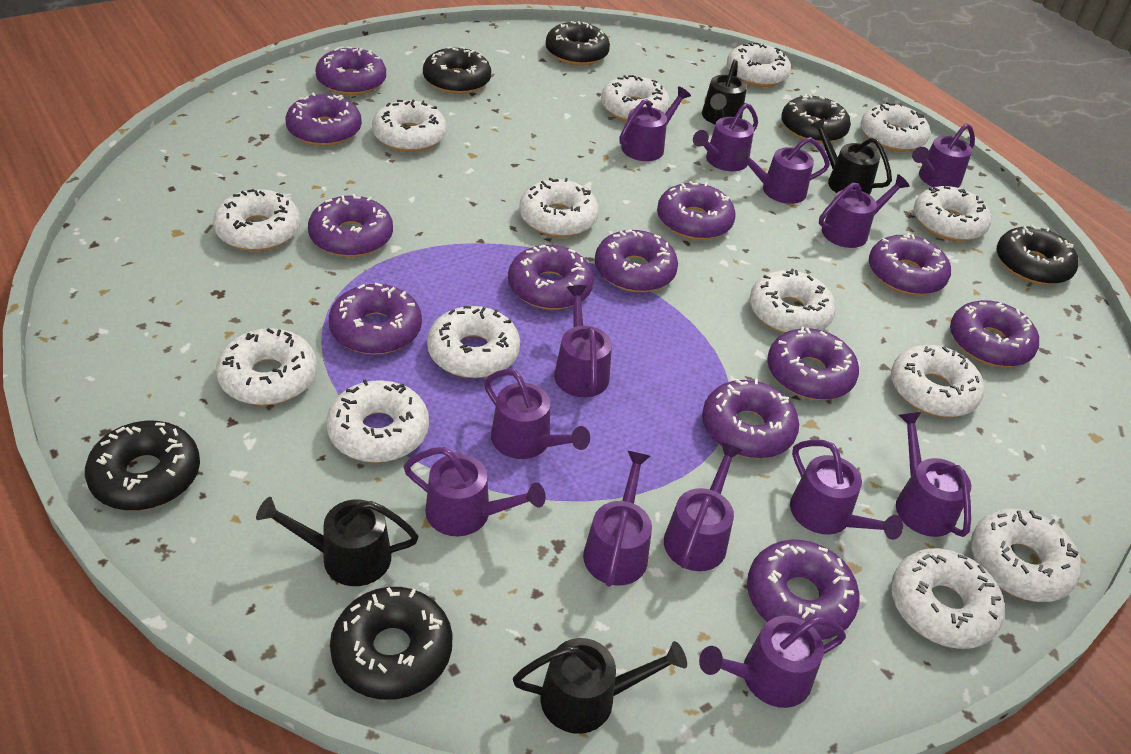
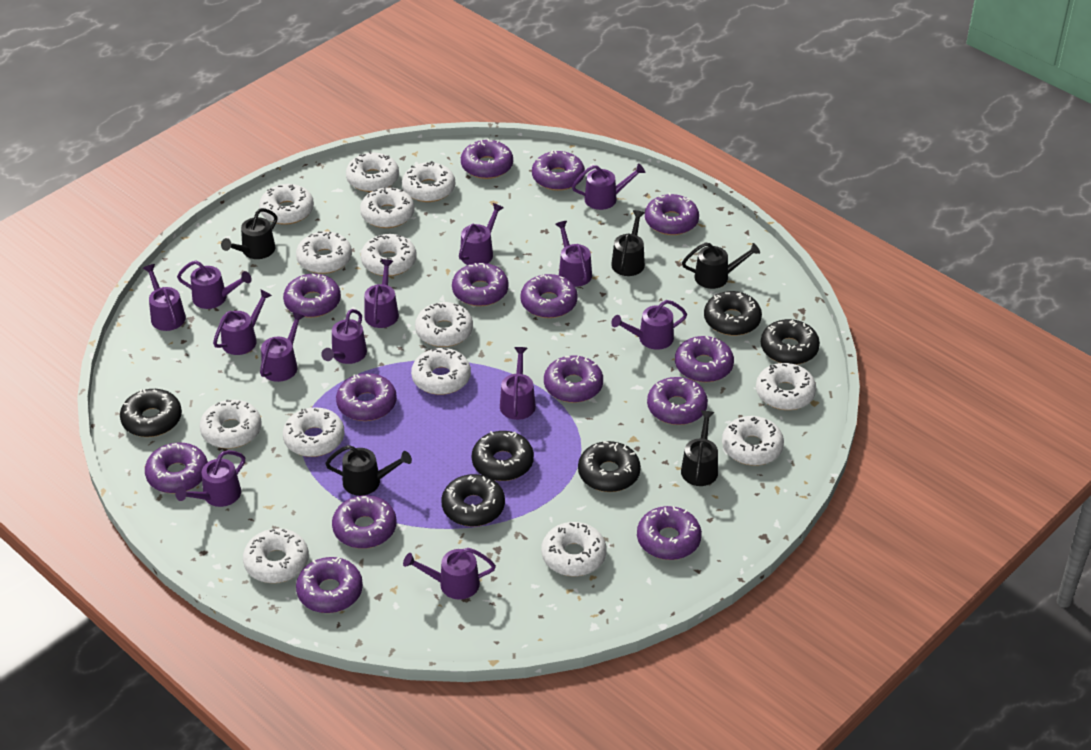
black watering can: [256,497,418,586] [513,638,687,734] [702,59,747,124] [810,118,892,195] = 4 -> [221,208,277,259] [325,445,412,496] [611,210,645,276] [681,410,718,486] [682,242,760,289] = 5
purple donut: [286,93,362,146] [308,194,393,257] [316,47,386,95] [329,283,422,355] [508,245,594,310] [595,230,678,292] [657,181,736,240] [702,378,799,459] [747,540,860,640] [767,327,859,400] [869,233,951,295] [950,300,1039,367] = 12 -> [145,442,208,493] [283,274,341,318] [296,557,363,613] [332,495,396,549] [336,373,397,421] [452,263,509,306] [461,139,513,179] [520,274,578,318] [532,150,585,191] [544,356,603,403] [637,506,702,560] [645,193,699,235] [647,377,708,425] [675,336,734,382] = 14

